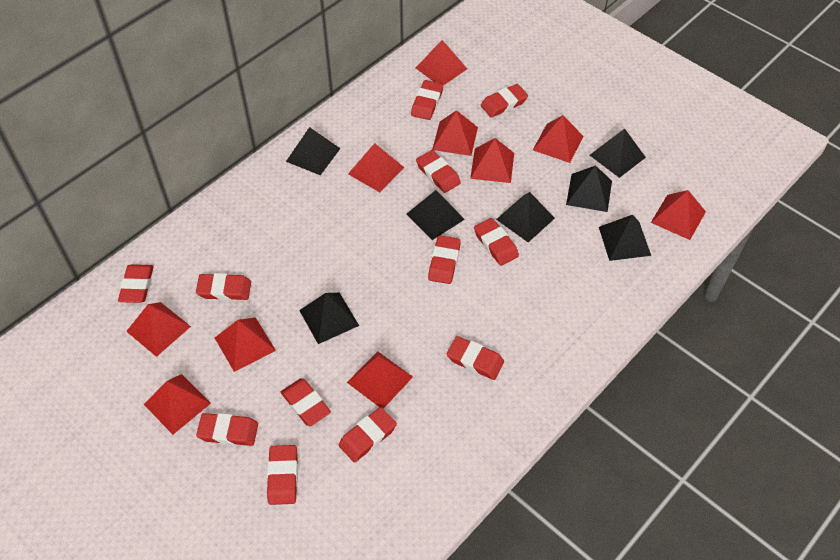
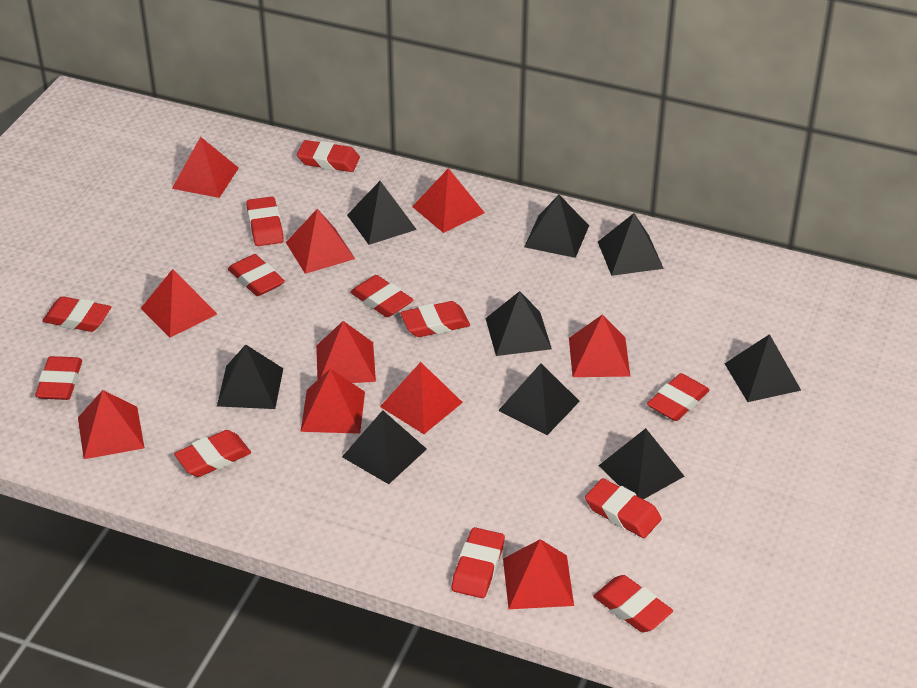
black pyramid: [286,127,341,175] [299,293,359,344] [406,190,465,240] [496,192,555,242] [566,165,612,212] [590,129,646,178] [599,215,651,261] = 7 -> [217,345,283,409] [342,410,427,484] [347,181,417,245] [485,291,552,356] [498,363,580,435] [524,195,589,258] [598,213,664,276] [598,428,685,499] [724,334,801,402] = 9

